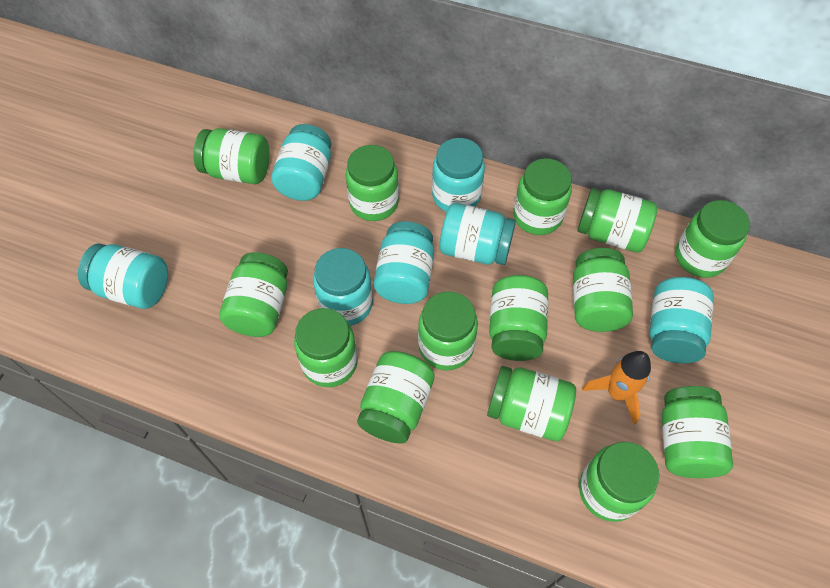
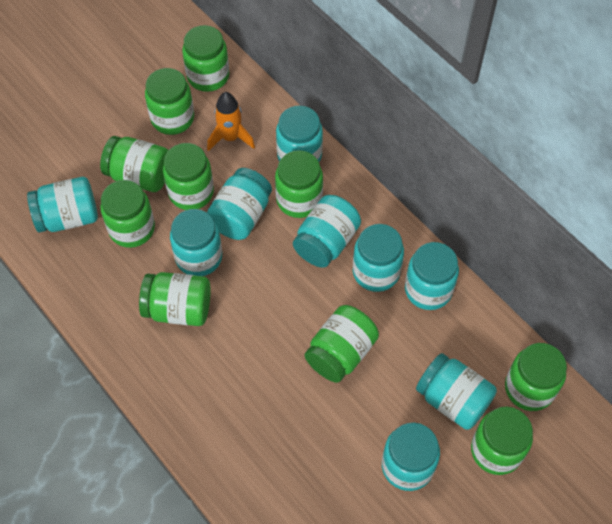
green jar: [193,128,270,184] [219,252,288,337] [294,308,358,387] [345,145,399,221] [357,351,435,443] [418,291,478,370] [487,366,576,441] [489,275,548,361] [513,158,572,235] [573,248,633,332] [577,188,657,252] [579,442,659,522] [662,386,733,478] [676,200,750,278] = 14 -> [100,136,169,192] [101,180,155,248] [139,272,211,326] [145,68,194,135] [163,143,214,210] [182,25,229,92] [275,150,323,218] [305,305,379,383] [471,407,533,475] [505,343,567,411] = 10
turquoise jar: [78,244,168,309] [271,124,331,201] [313,248,373,326] [374,221,434,304] [432,138,485,212] [440,203,516,265] [650,277,714,363] = 7 -> [27,177,98,232] [170,209,222,276] [207,168,272,240] [276,105,323,162] [293,195,361,268] [353,224,404,292] [382,423,440,491] [405,242,459,310] [416,353,497,430] = 9

